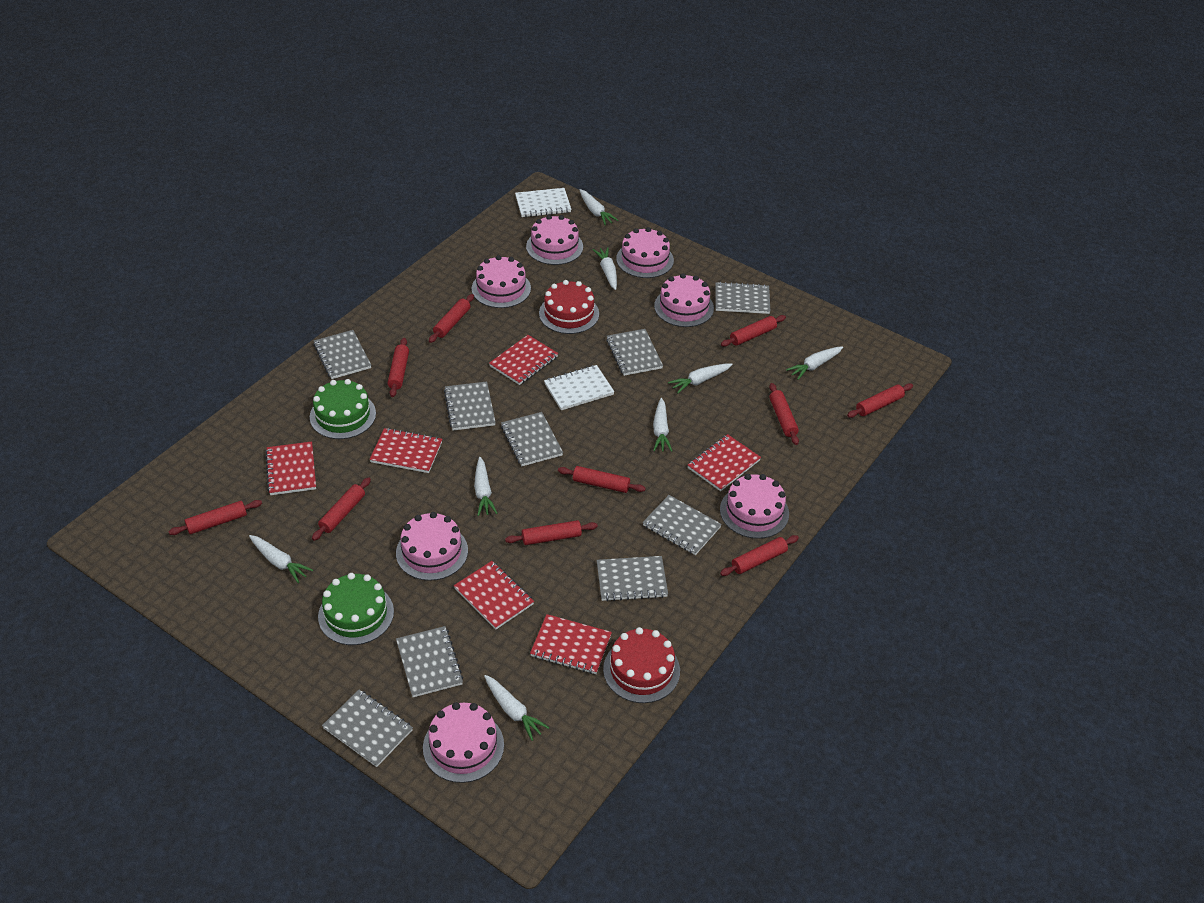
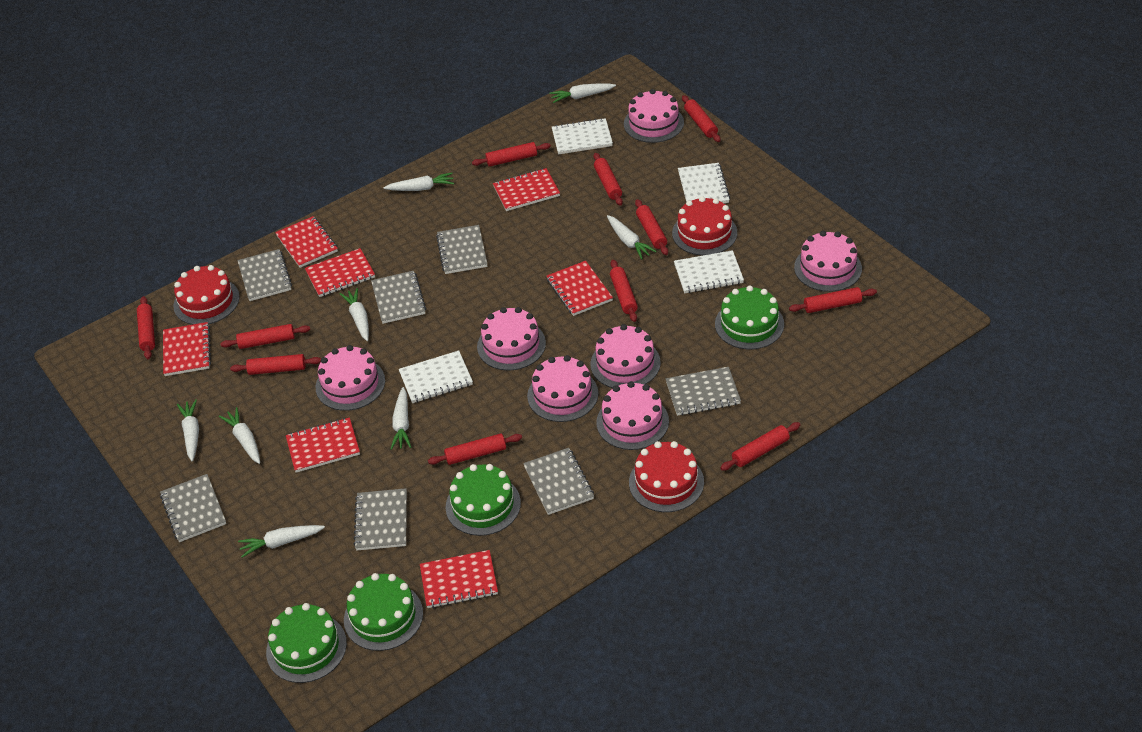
green cake: [310,379,376,439] [318,573,394,645] = 2 -> [266,603,347,683] [344,573,423,651] [446,464,521,536] [715,285,784,349] = 4
grey notebook: [314,330,371,379] [322,690,413,767] [396,626,464,697] [444,382,496,430] [501,412,563,466] [597,556,668,601] [606,329,663,376] [643,495,722,555] [715,282,770,314] = 9 -> [160,474,226,542] [238,249,292,301] [353,488,407,550] [371,271,426,324] [436,225,487,274] [523,448,594,515] [666,367,741,416] = 7
red cake: [539,280,599,334] [603,627,680,703] = 2 -> [173,265,240,325] [629,441,704,512] [672,196,737,256] = 3
red notebook: [265,442,316,495] [369,428,442,473] [454,561,534,629] [489,335,558,385] [530,614,612,674] [688,434,761,491] = 6 -> [163,322,211,376] [275,216,338,268] [286,417,360,473] [305,248,375,297] [420,550,498,608] [493,168,560,211] [547,261,613,316] = 7
red rolling pin: [168,500,262,535] [312,477,371,541] [388,338,409,397] [429,294,474,343] [505,520,598,545] [558,466,646,493] [720,535,799,576] [721,315,786,347] [769,383,799,445] [847,383,913,418] = 10 -> [137,296,155,359] [220,324,310,349] [230,354,321,375] [428,433,522,465] [472,142,551,167] [594,153,623,206] [610,260,638,322] [635,199,668,255] [682,95,721,142] [720,422,800,471] [789,287,877,313] = 11
white notebook: [515,188,571,217] [544,365,614,410] = 2 -> [399,350,473,403] [552,118,613,154] [674,250,744,293] [678,163,730,203] = 4

